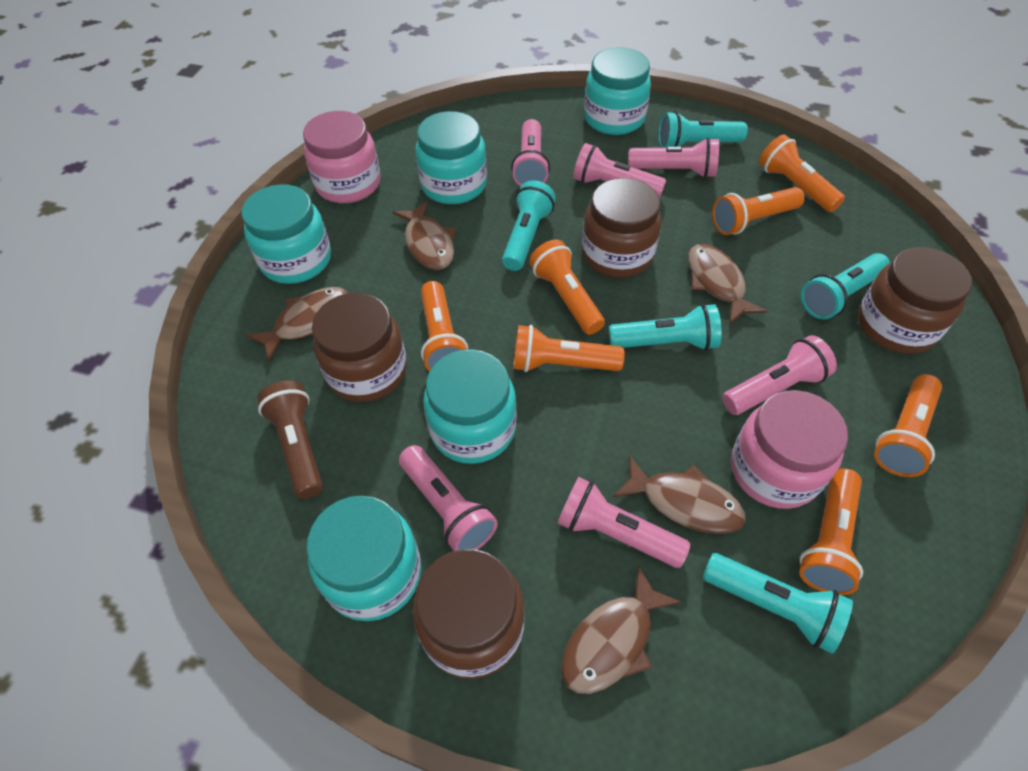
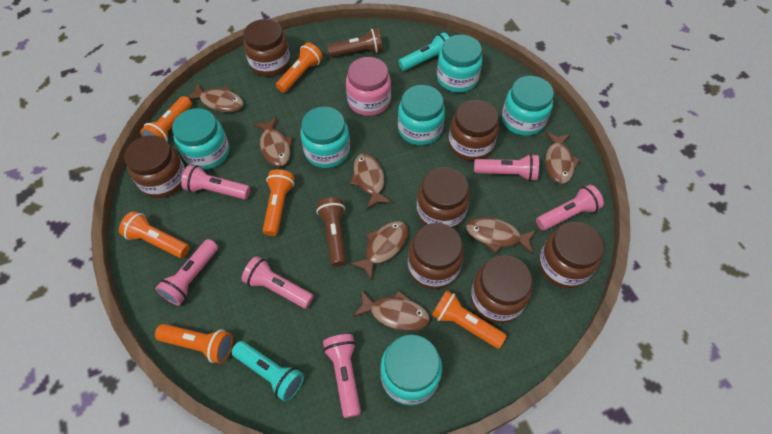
brown fish: [246,287,348,361] [393,201,456,270] [561,565,681,694] [613,455,746,534] [688,244,767,324] = 5 -> [187,84,244,112] [254,117,293,167] [350,153,392,209] [350,221,409,281] [353,290,430,331] [466,217,536,254] [545,132,580,184] = 7
brown flashlight: [257,381,323,499] = 1 -> [316,197,346,267] [327,28,383,57] = 2
brown jar: [312,293,407,402] [413,549,525,679] [582,178,661,278] [858,247,972,354] = 4 -> [124,135,185,198] [244,19,290,76] [408,223,464,289] [417,167,470,229] [448,100,499,161] [471,255,533,323] [539,222,604,288] = 7
orange flashlight: [421,281,468,371] [513,325,625,372] [529,239,605,335] [712,187,805,235] [759,134,845,212] [799,468,863,595] [874,374,942,477] = 7 -> [119,211,189,258] [140,96,192,141] [155,324,233,364] [263,169,294,236] [276,42,323,93] [432,290,507,349] = 6
pink jar: [303,111,381,203] [731,390,848,509] = 2 -> [346,57,391,116] = 1
turquoise flashlight: [502,180,556,271] [609,304,722,351] [658,111,748,148] [703,553,853,654] [801,253,890,320] = 5 -> [231,341,304,402] [399,32,450,71] = 2
turquoise jar: [242,184,331,284] [306,496,421,621] [416,111,487,204] [423,349,517,464] [584,48,651,135] = 5 -> [172,108,229,170] [300,107,350,168] [380,335,442,405] [398,85,445,145] [437,35,483,93] [502,76,554,136] = 6

